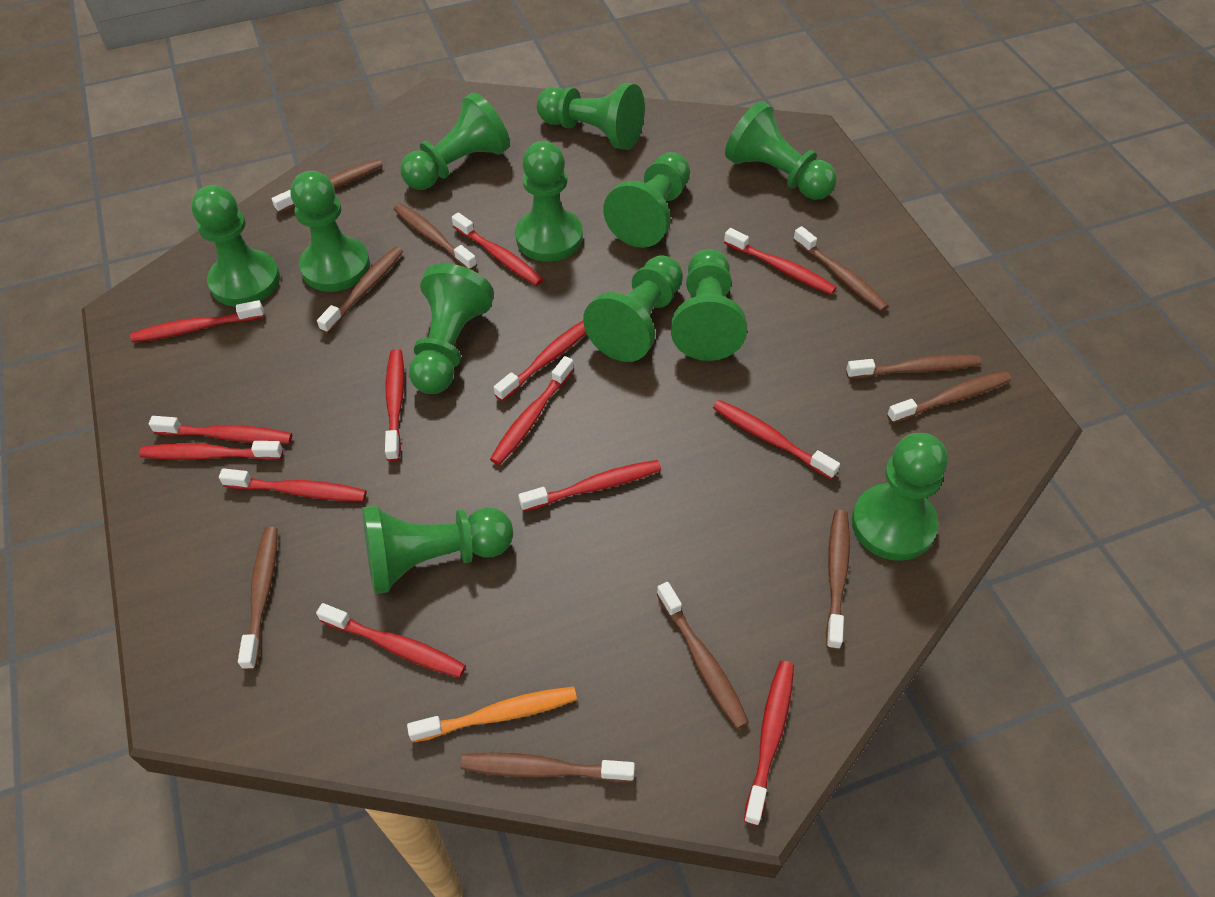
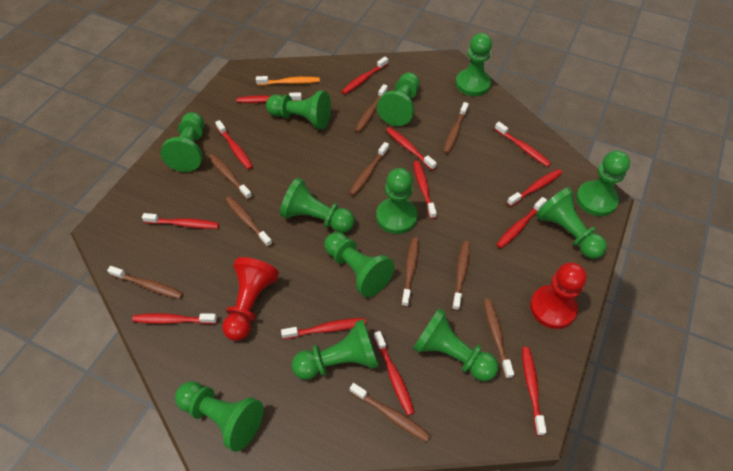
red pawn: none = 0 -> [222,257,279,341] [530,262,587,329] = 2

